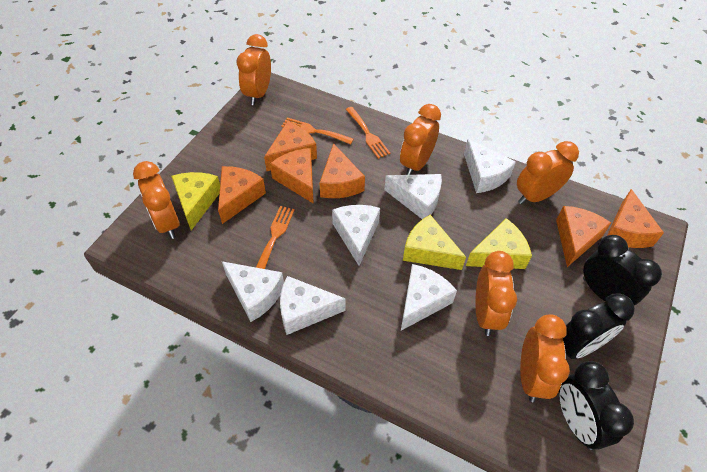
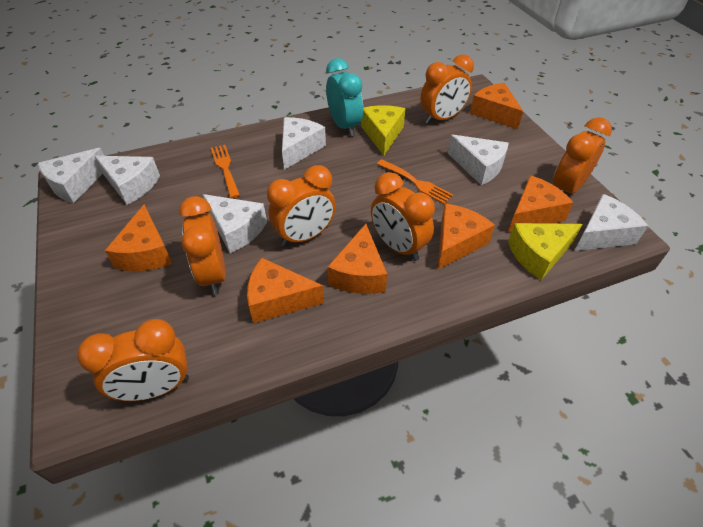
black clock: [559,361,634,450] [563,293,635,359] [583,235,662,305] = 3 -> none = 0
orange fork: [256,206,295,269] [281,117,354,144] [346,107,390,159] = 3 -> [211,145,240,198] [377,159,453,204] = 2
turquoise clock: none = 0 -> [326,58,363,136] = 1
yellow cheese: [171,172,220,230] [403,215,466,270] [466,218,532,269] = 3 -> [361,105,405,156] [508,223,582,280] = 2

